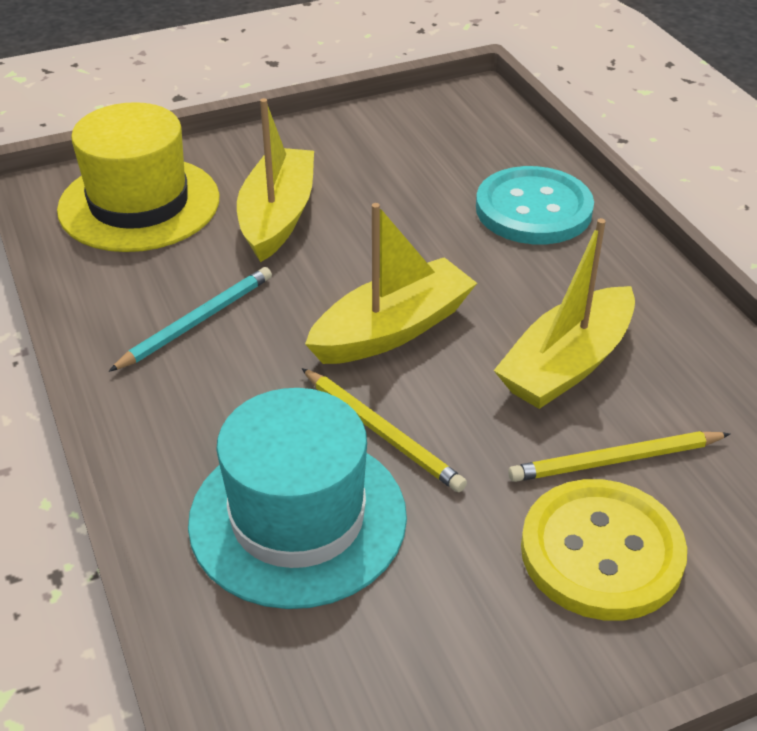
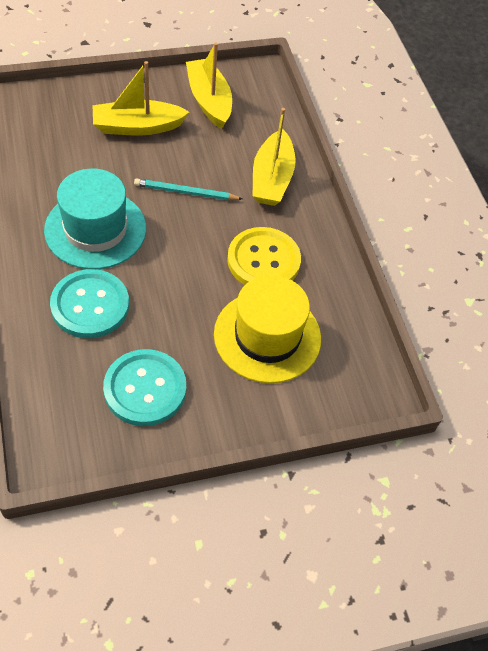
turquoise button: [476,166,594,244] = 1 -> [50,269,129,338] [103,349,186,426] = 2
yellow pencil: [301,368,467,492] [508,431,730,482] = 2 -> none = 0

